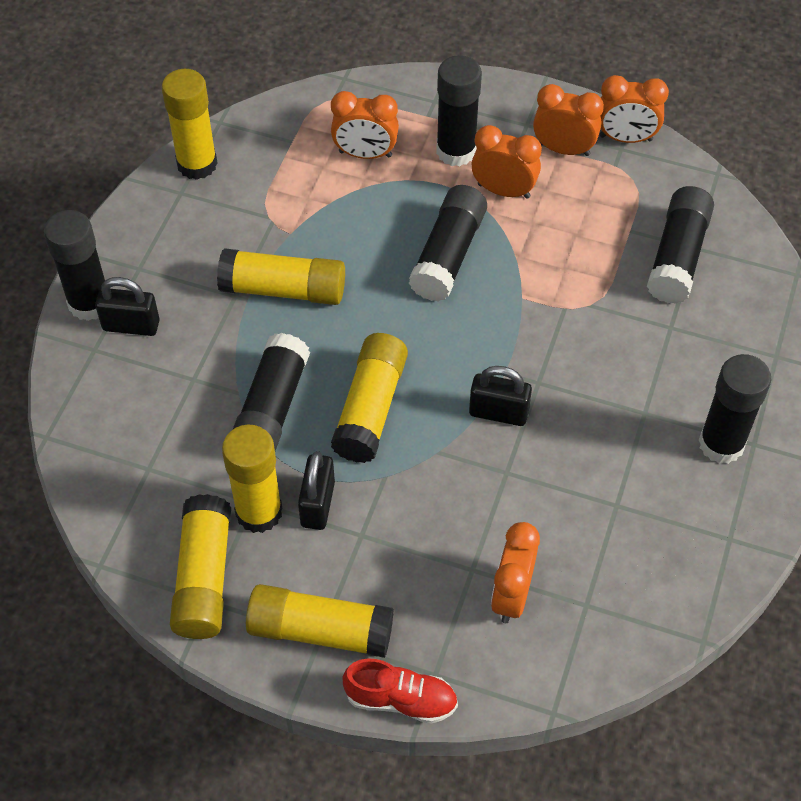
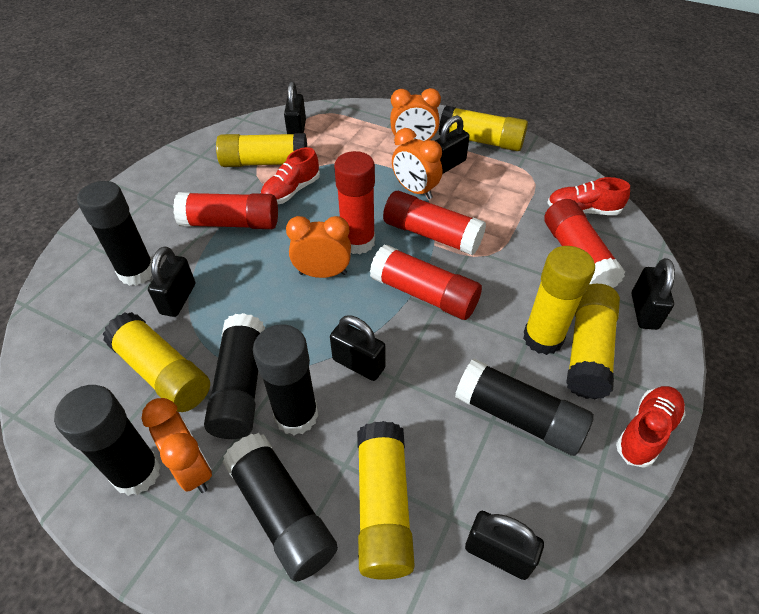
black padlock: [95,277,160,336] [298,451,335,530] [469,366,532,426] = 3 -> [148,246,195,317] [284,81,306,134] [330,316,385,381] [435,115,470,174] [465,511,544,580] [632,258,675,330] = 6
orange clock: [331,91,399,159] [471,125,542,199] [491,522,540,623] [533,84,604,156] [600,75,669,143] = 5 -> [142,398,212,493] [286,216,351,278] [390,88,441,143] [392,128,442,199] = 4
red glue stick: none = 0 -> [173,192,278,229] [334,151,375,254] [370,245,482,320] [383,191,486,255] [544,199,625,288] = 5
red shoe: [342,659,458,724] = 1 -> [261,147,320,204] [547,177,630,215] [616,386,685,468] = 3

